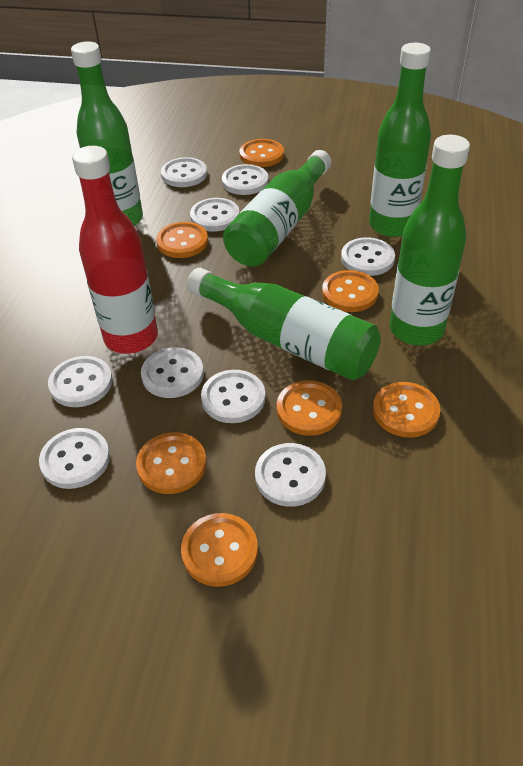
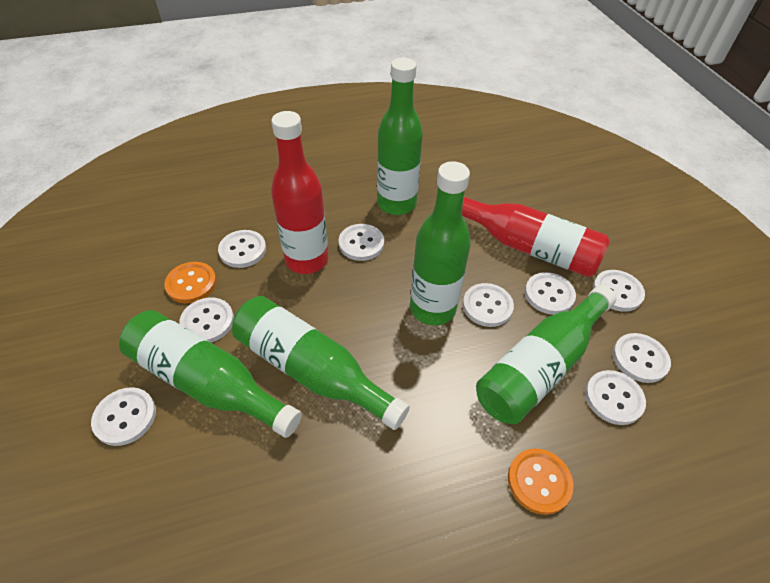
orange button: [136,432,206,494] [156,222,208,258] [181,513,258,587] [239,139,284,167] [277,380,342,436] [322,270,379,312] [373,382,440,438] = 7 -> [164,262,217,303] [508,448,574,515] = 2
red bottle: [72,146,158,354] = 1 -> [271,111,328,274] [462,197,610,277] = 2

